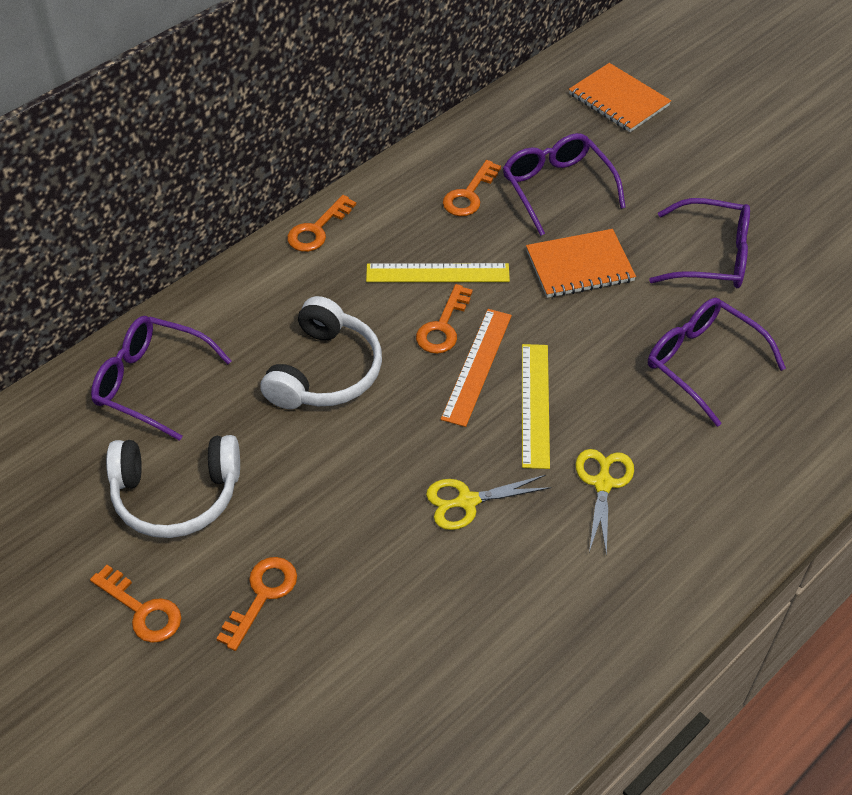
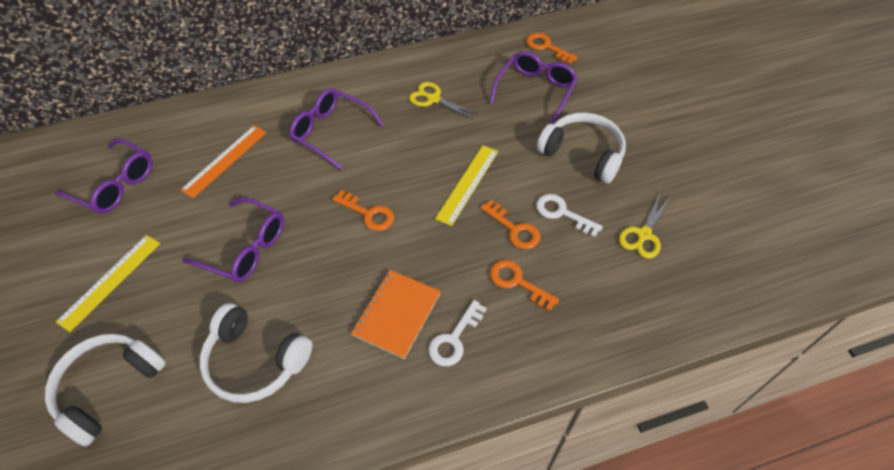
orange key: [90,565,181,643] [216,557,297,651] [287,195,356,252] [416,284,473,354] [443,160,501,216] = 5 -> [332,190,394,231] [480,200,540,249] [490,260,559,311] [526,33,578,64] = 4
orange notebook: [526,229,636,298] [569,63,671,132] = 2 -> [351,270,441,359] = 1
white headphones: [106,435,240,538] [260,296,382,409] = 2 -> [45,334,166,446] [199,303,312,403] [537,112,626,184] = 3
white key: none = 0 -> [428,300,487,366] [536,194,603,237] = 2

